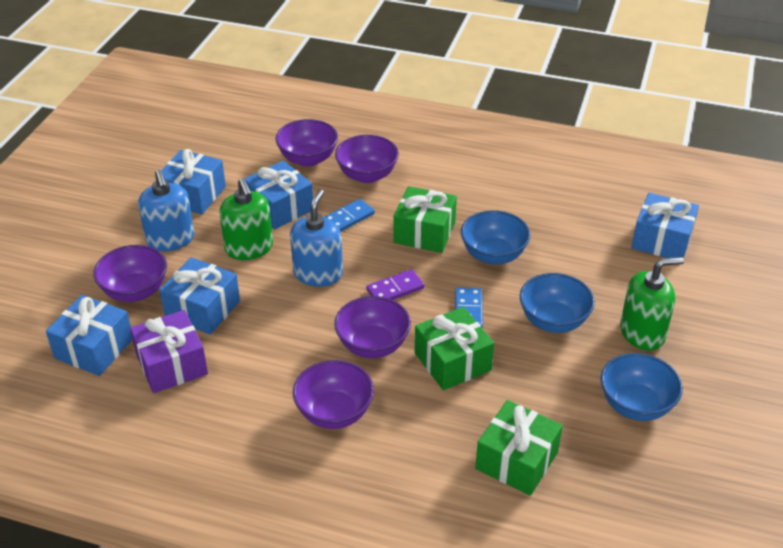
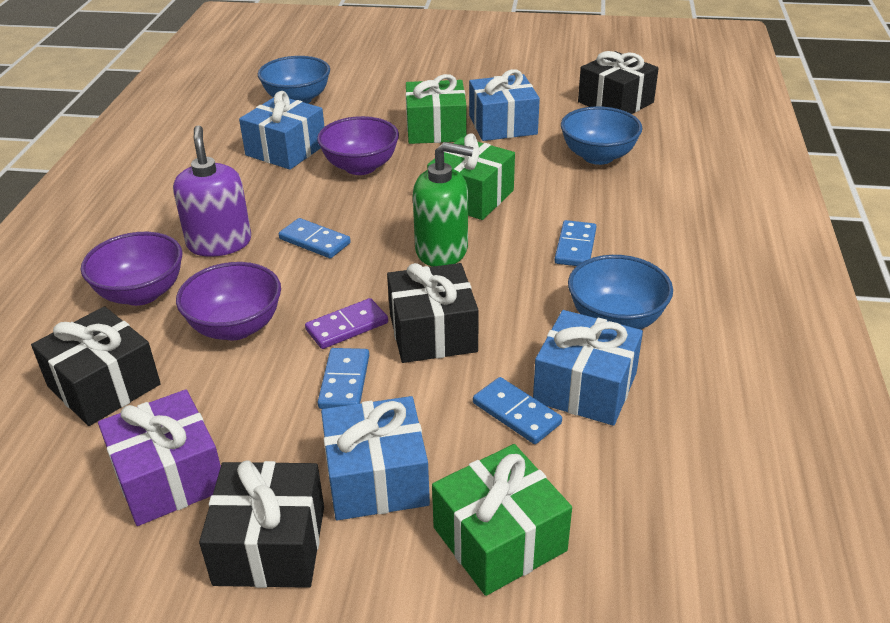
black gift: none = 0 -> [31,306,161,426] [199,460,324,588] [387,263,479,363] [578,51,659,114] = 4
blue domino: [323,199,375,232] [455,287,483,328] = 2 -> [279,218,351,258] [318,348,369,409] [473,377,562,444] [554,220,597,266] = 4
blue gift: [46,295,133,376] [160,257,240,335] [161,149,226,215] [244,161,313,230] [631,193,699,258] = 5 -> [239,91,324,170] [321,396,430,521] [469,69,540,141] [533,310,643,426] = 4
blue soap dispenser: [138,170,194,251] [290,189,343,287] = 2 -> none = 0
green soap dispenser: [219,178,273,260] [620,257,684,351] = 2 -> [413,142,474,267] = 1
purple bowl: [93,245,167,302] [275,119,338,167] [293,360,374,429] [334,296,411,358] [335,135,399,183] = 5 -> [81,232,182,306] [176,262,281,340] [317,116,399,175] = 3
purple soap dispenser: none = 0 -> [173,125,251,257] = 1

